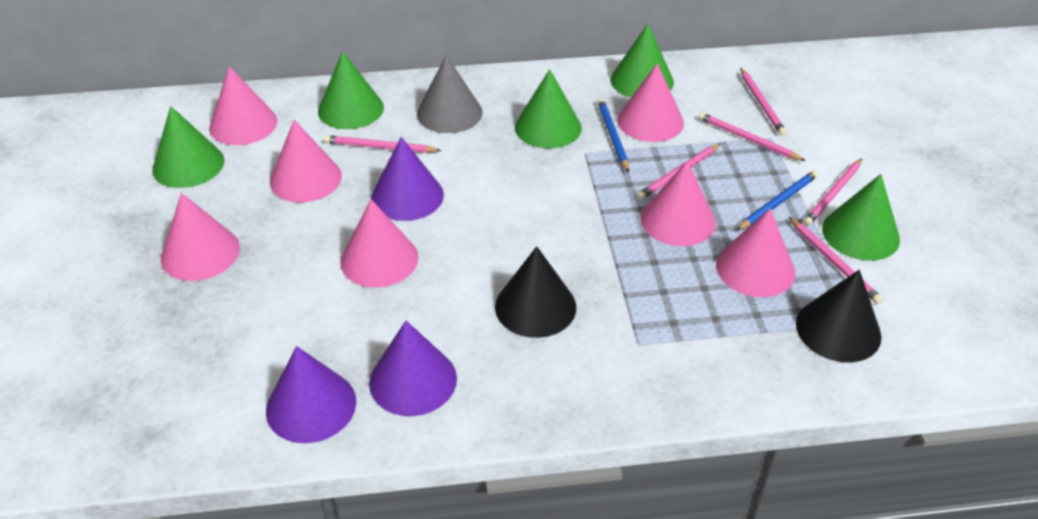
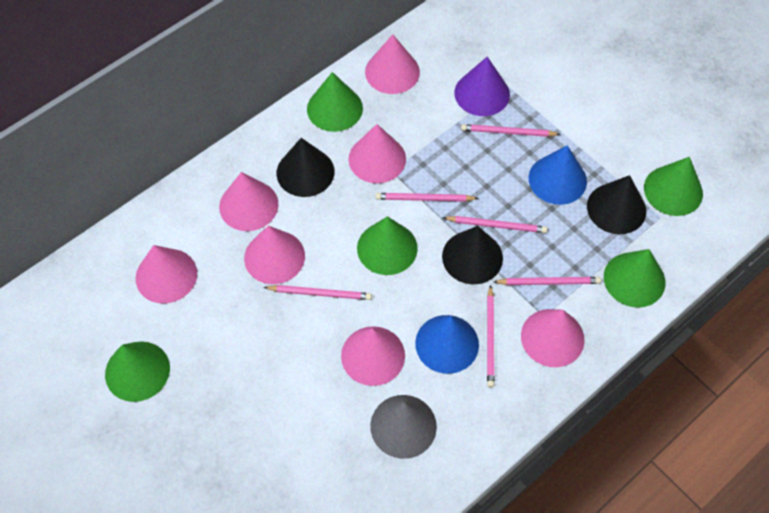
black cone: [495,246,576,338] [796,270,881,363] = 2 -> [277,138,335,197] [442,226,503,284] [587,175,646,234] = 3
blue cone: none = 0 -> [415,315,479,374] [529,145,587,205] = 2
blue pencil: [597,98,629,173] [737,171,818,230] = 2 -> none = 0
purple cone: [266,346,356,443] [369,321,457,416] [371,137,444,221] = 3 -> [454,57,510,116] = 1

